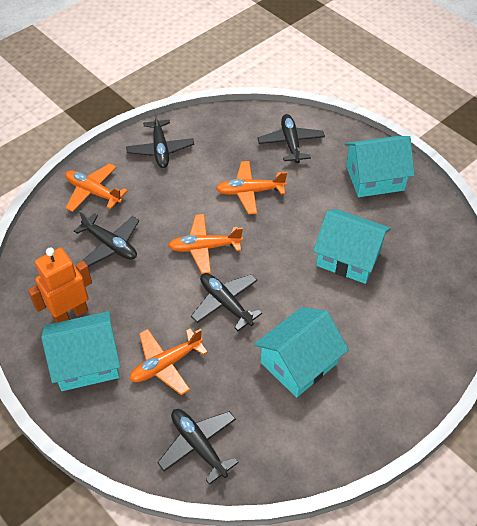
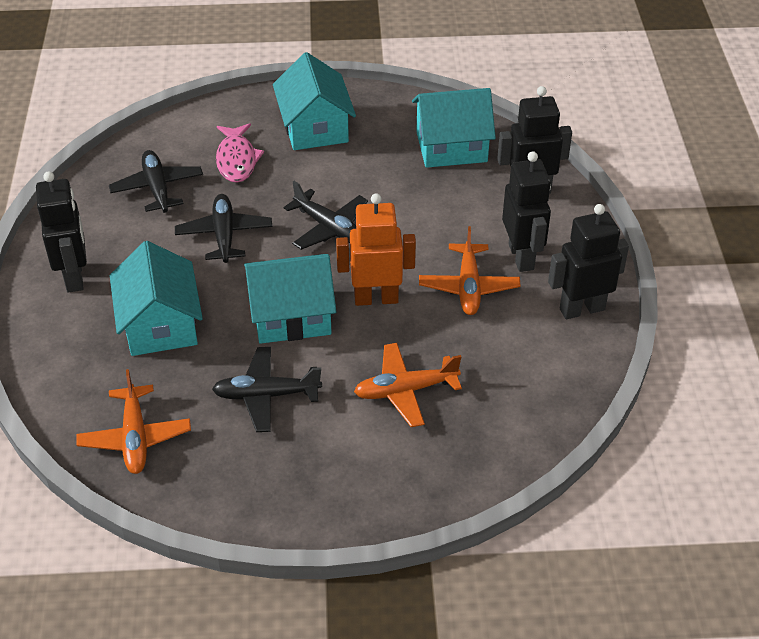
black plane: [74,210,139,267] [126,109,194,168] [157,409,239,485] [191,273,262,331] [258,114,325,163] = 5 -> [109,150,203,213] [175,194,272,263] [212,347,322,432] [283,181,368,250] = 4
black robot: none = 0 -> [36,171,87,292] [497,86,572,194] [502,151,551,272] [548,204,629,319] = 4
orange plane: [65,163,128,212] [130,328,208,395] [168,214,243,274] [216,161,287,215] = 4 -> [76,369,191,474] [354,343,462,427] [419,226,521,315] = 3
pink fish: none = 0 -> [216,123,264,183] = 1

